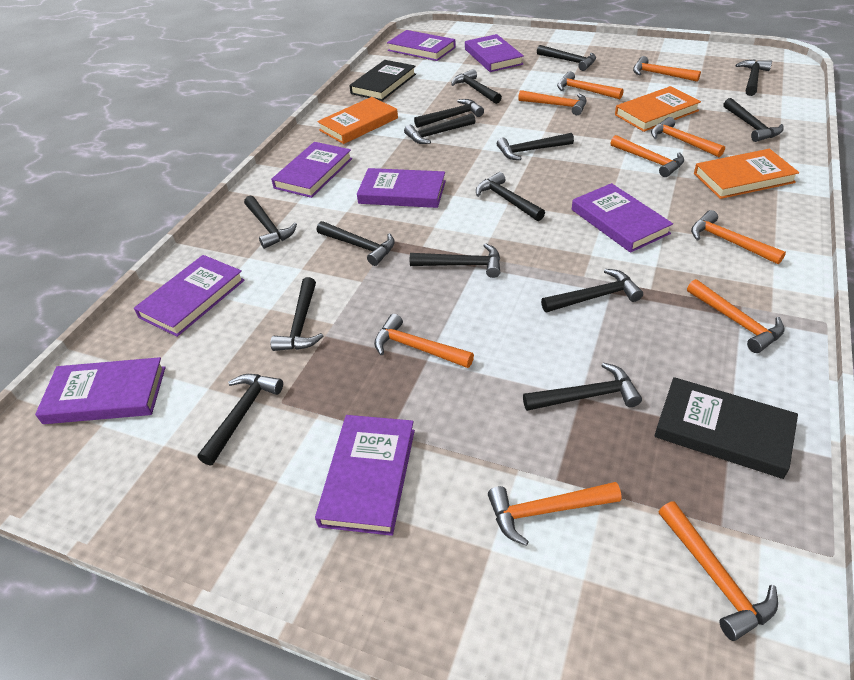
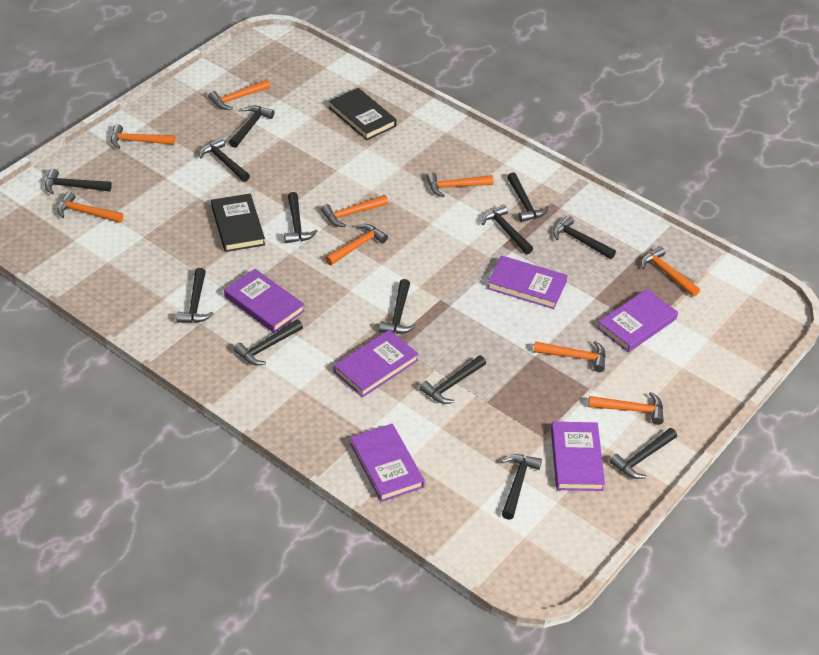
black hammer: [198,374,283,465] [244,195,297,249] [271,277,323,351] [317,221,395,266] [404,113,475,144] [410,243,500,278] [414,99,484,128] [451,69,502,104] [476,172,545,221] [497,133,574,160] [523,363,642,411] [537,45,596,71] [541,269,643,312] [723,98,784,142] [736,59,772,96] = 15 -> [45,168,112,195] [176,268,213,323] [199,138,250,182] [229,106,275,148] [233,319,303,365] [284,192,317,243] [379,279,416,334] [420,355,486,404] [482,205,533,254] [501,454,542,520] [507,172,549,222] [553,216,616,259] [609,428,677,479] = 13
orange book: [317,97,398,144] [615,86,701,132] [694,149,799,199] = 3 -> none = 0
orange hammer: [374,314,474,368] [488,482,622,546] [518,90,587,115] [557,71,624,99] [611,135,684,177] [633,56,701,82] [651,117,725,157] [658,501,778,641] [687,279,785,353] [691,210,786,265] = 10 -> [57,191,123,223] [111,124,175,149] [208,80,270,110] [321,195,389,227] [325,224,388,265] [427,173,493,197] [533,341,606,372] [588,392,664,425] [641,246,700,297] = 9
purple book: [35,357,165,424] [134,255,245,337] [271,142,352,198] [315,415,415,536] [357,168,446,208] [387,30,456,61] [465,34,524,72] [572,183,673,253] = 8 -> [224,269,305,333] [334,330,418,397] [350,424,425,502] [487,255,568,309] [551,422,605,491] [597,289,678,352] = 6

